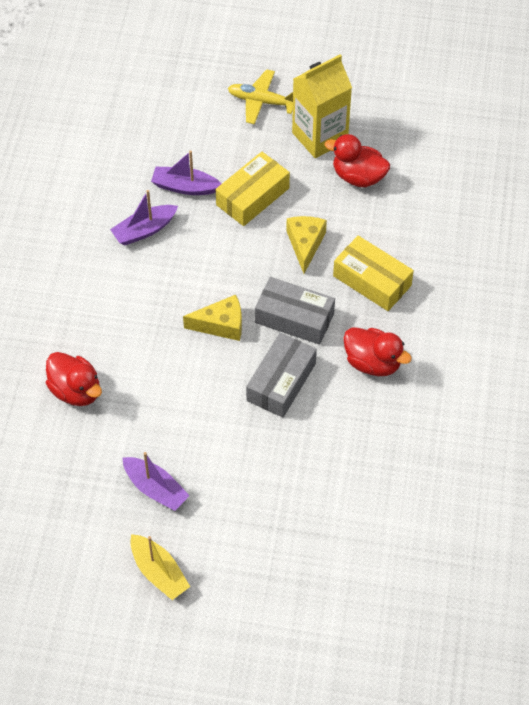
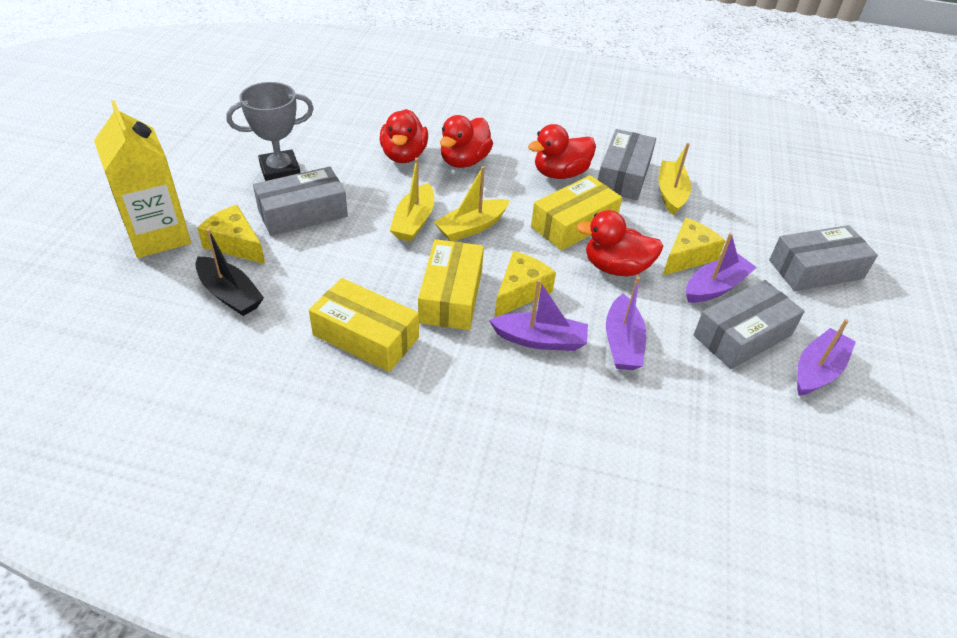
black boat: none = 0 -> [195,228,264,316] = 1
grey box: [246,333,317,418] [255,277,335,345] = 2 -> [253,167,348,236] [598,129,656,200] [694,280,805,369] [769,225,878,291] = 4
grey trophy: none = 0 -> [226,82,314,181] = 1
purple boat: [110,190,178,245] [122,452,190,511] [151,151,221,195] = 3 -> [489,279,588,351] [606,277,646,370] [686,233,757,303] [797,319,856,396] = 4
red duck: [46,352,102,406] [325,134,390,187] [343,327,412,376] = 3 -> [380,109,428,163] [440,115,493,168] [528,124,596,179] [576,210,663,276] = 4
yellow boat: [130,534,190,600] = 1 -> [390,158,434,241] [434,166,509,241] [659,143,691,215] = 3
yellow box: [216,152,290,226] [333,236,414,311] = 2 -> [309,278,419,372] [418,239,484,330] [531,175,622,251] = 3
yellow cheese: [183,295,242,341] [286,216,327,274] = 2 -> [197,205,265,264] [495,251,556,317] [663,218,725,276] = 3
yellow plane: [228,69,293,124] = 1 -> none = 0

